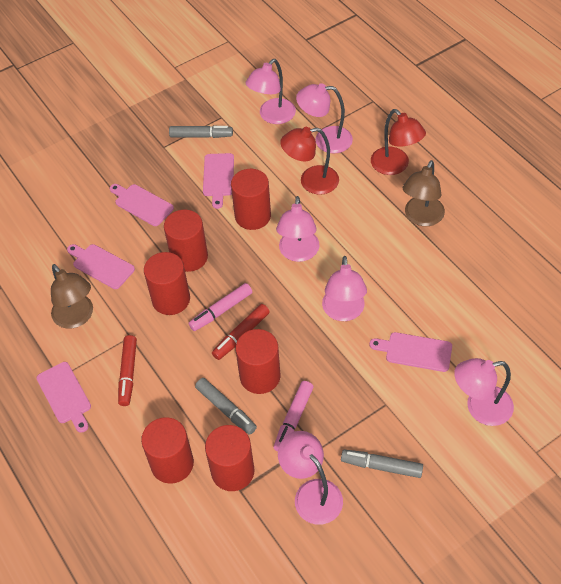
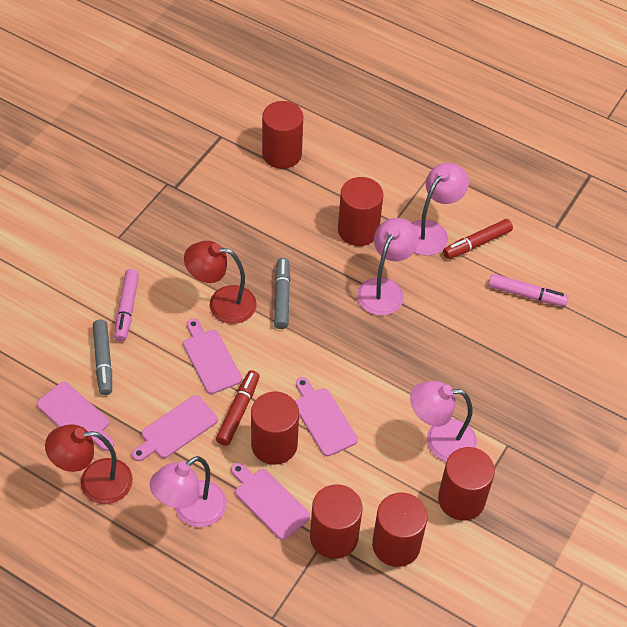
brown lamp: [51,264,93,329] [403,160,445,226] = 2 -> none = 0
grey marker: [169,125,233,138] [195,378,257,435] [341,450,423,478] = 3 -> [93,320,112,395] [274,258,290,329] = 2
pink lamp: [246,59,296,124] [276,196,319,262] [278,431,343,525] [296,83,353,153] [322,256,367,321] [454,358,514,426] = 6 -> [150,456,227,527] [357,218,419,316] [410,381,477,461] [412,163,469,256] = 4

